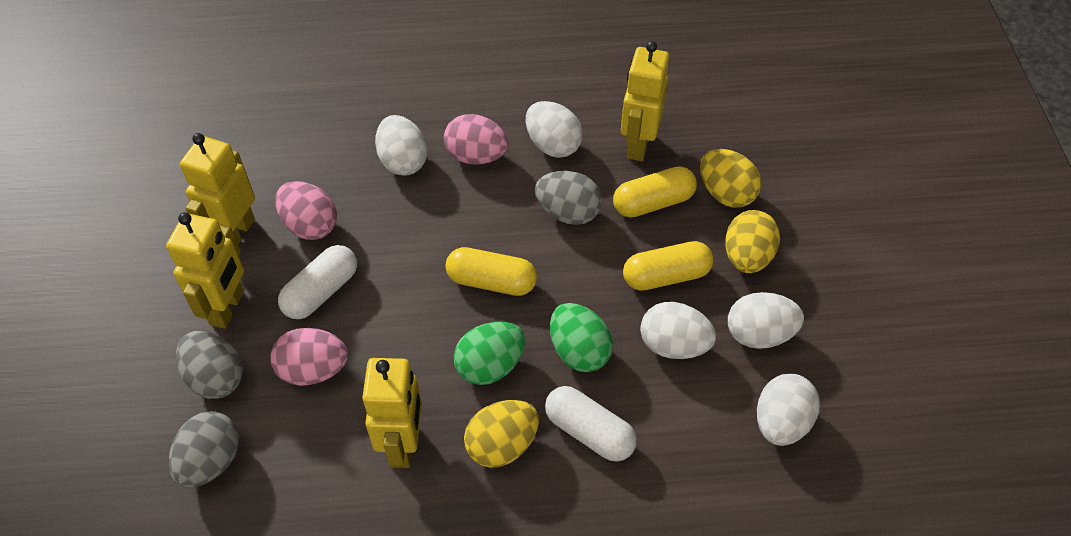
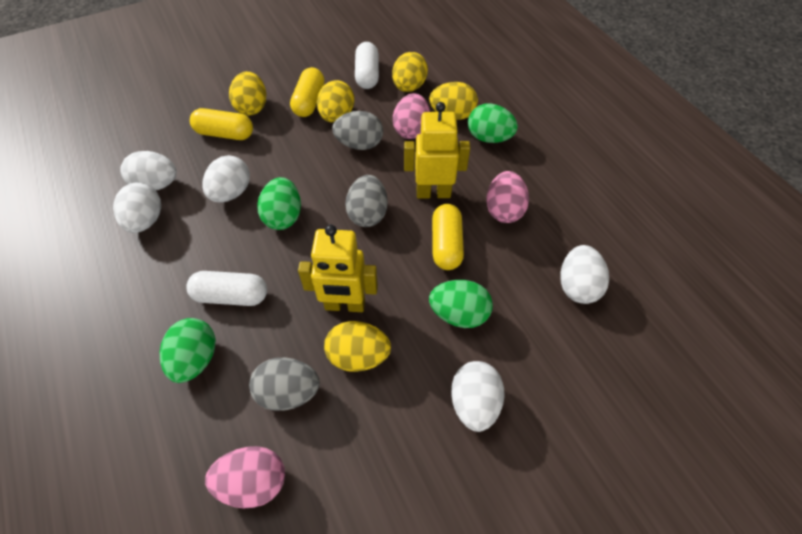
green egg: [454,322,525,385] [550,303,613,372] = 2 -> [160,318,215,383] [257,177,301,230] [429,280,493,328] [468,103,518,143] = 4
yellow egg: [464,400,539,468] [700,149,761,208] [725,210,780,273] = 3 -> [229,71,266,116] [317,80,354,123] [324,321,391,372] [392,52,428,92] [429,82,478,120] = 5
yellow robot: [166,212,244,329] [180,133,255,244] [362,358,422,468] [621,41,669,161] = 4 -> [298,225,378,312] [404,102,470,199] = 2

